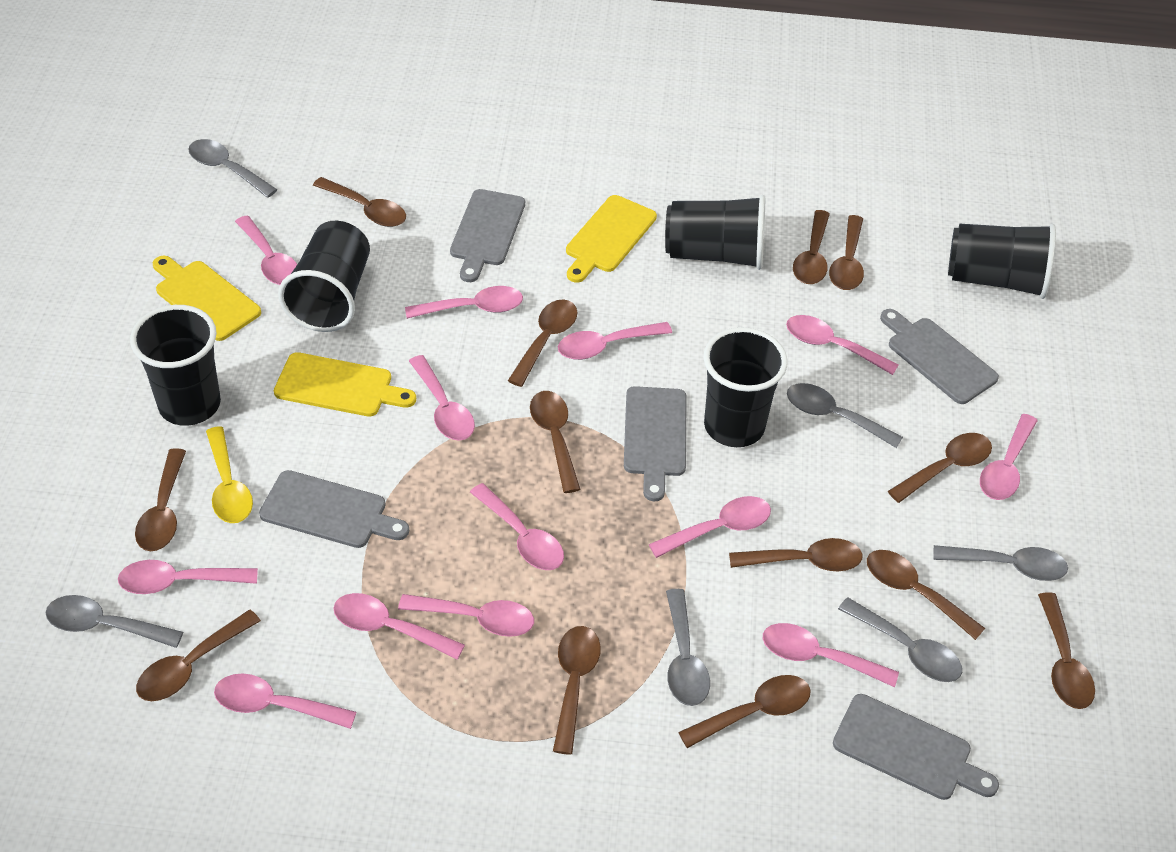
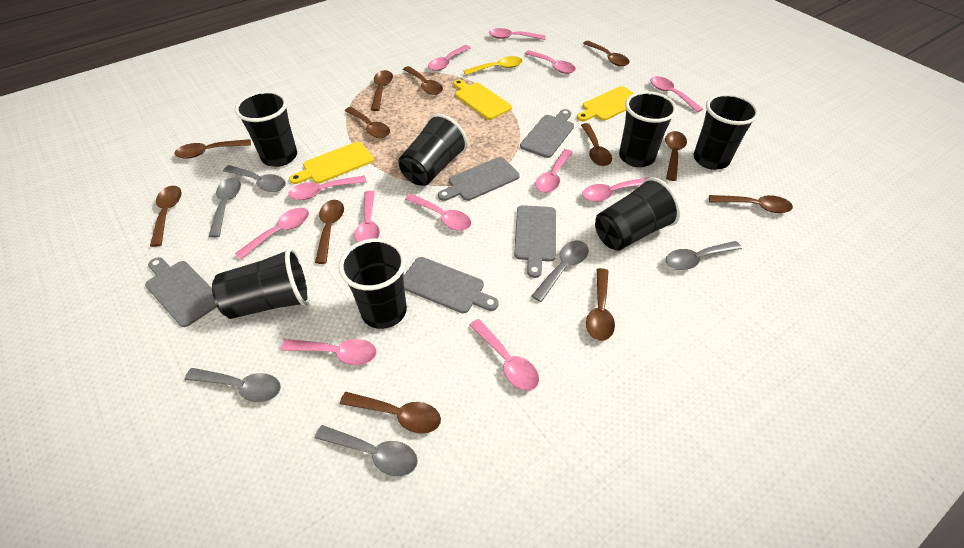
black cup: [130,305,221,426] [278,221,370,332] [665,195,765,270] [703,327,788,447] [948,223,1056,299] = 5 -> [212,247,310,319] [235,91,297,167] [339,238,407,329] [398,114,468,186] [595,177,681,251] [619,91,677,167] [693,93,759,170] = 7
brown spoon: [135,448,186,551] [136,610,261,701] [313,177,406,227] [508,299,577,387] [530,391,581,493] [553,626,601,755] [678,675,811,748] [729,538,863,572] [793,210,830,284] [829,215,864,290] [867,550,985,640] [888,433,992,503] [1038,592,1095,709] = 13 -> [150,186,182,247] [174,139,251,158] [315,200,344,264] [340,392,441,434] [345,107,390,138] [371,70,393,111] [403,66,443,95] [581,123,612,166] [583,41,630,66] [586,268,615,341] [665,131,687,181] [709,195,793,213] = 12
pink spoon: [118,560,258,594] [214,674,356,729] [235,215,297,285] [333,593,465,660] [398,594,534,637] [405,286,523,319] [409,355,475,440] [470,483,564,570] [558,322,672,360] [649,496,771,558] [763,623,899,687] [786,315,899,375] [980,414,1038,500] = 13 -> [235,208,309,260] [281,339,377,365] [288,176,367,200] [354,191,380,243] [405,194,471,231] [428,45,471,71] [469,319,539,391] [489,28,546,40] [525,50,576,74] [535,149,573,193] [582,177,648,202] [650,76,703,112] = 12

